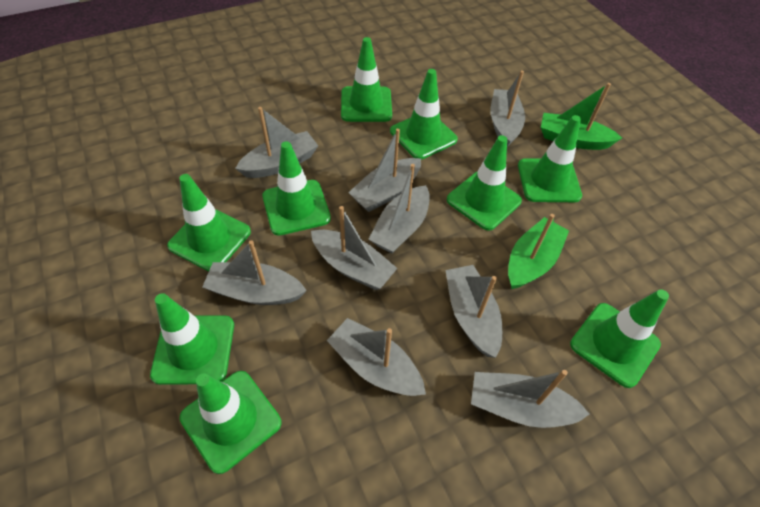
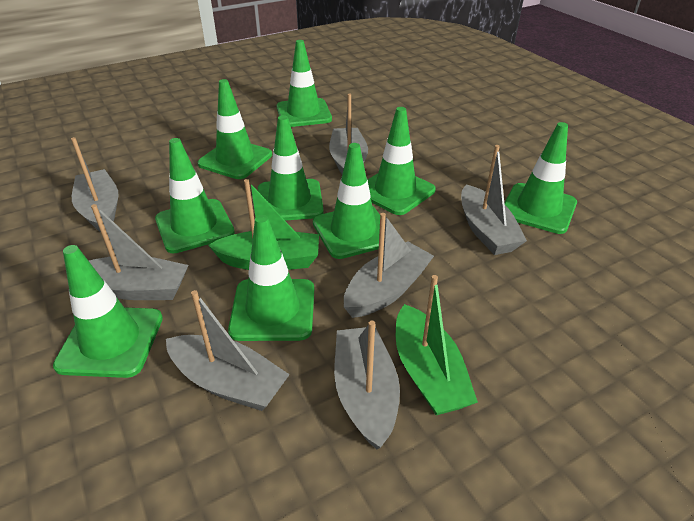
grey boat: [202,240,307,305] [235,107,318,178] [311,206,397,290] [327,318,426,396] [348,129,421,212] [369,164,430,254] [445,265,502,358] [471,370,589,428] [490,70,525,147] = 9 -> [71,137,118,232] [89,204,189,300] [166,290,290,411] [329,93,368,174] [334,320,400,450] [344,213,434,318] [461,145,527,255] = 7

